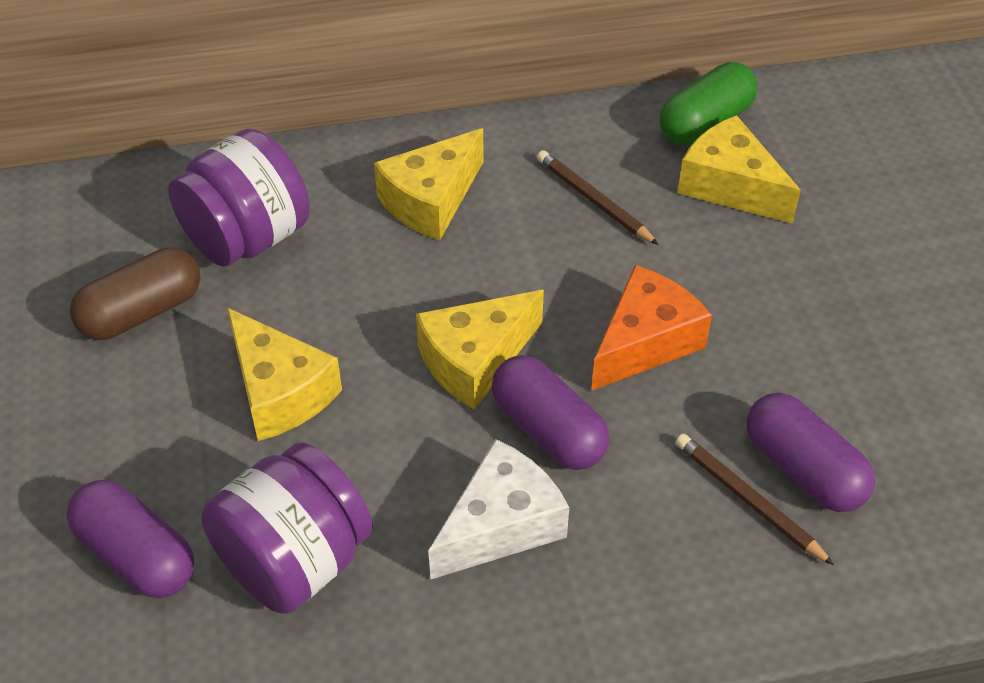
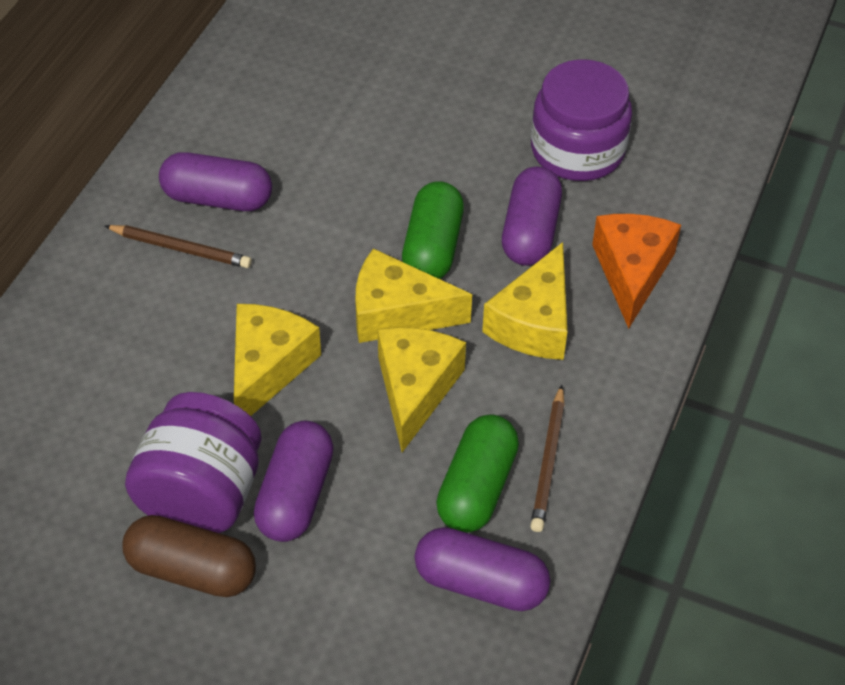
green capsule: [660,62,758,145] = 1 -> [402,182,464,279] [436,415,519,533] = 2
purple capsule: [66,480,194,598] [492,355,609,470] [747,393,875,512] = 3 -> [159,152,272,211] [254,420,334,542] [415,527,550,611] [502,167,562,266] = 4
white cheese: [428,439,569,580] = 1 -> none = 0

